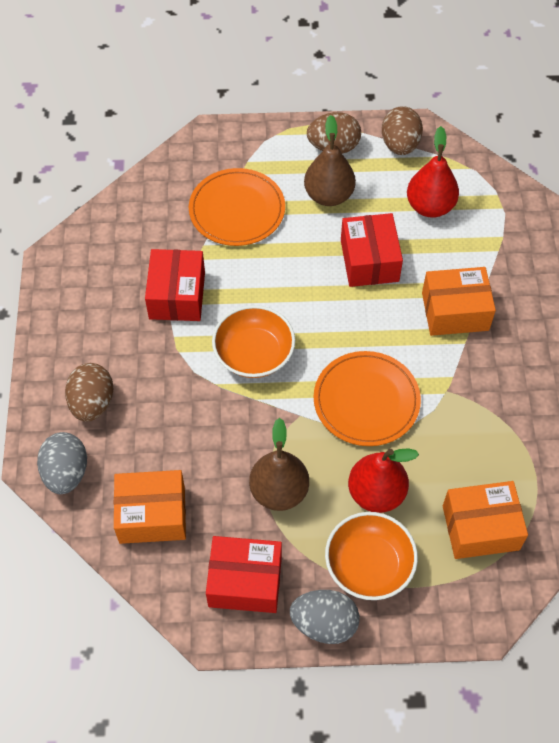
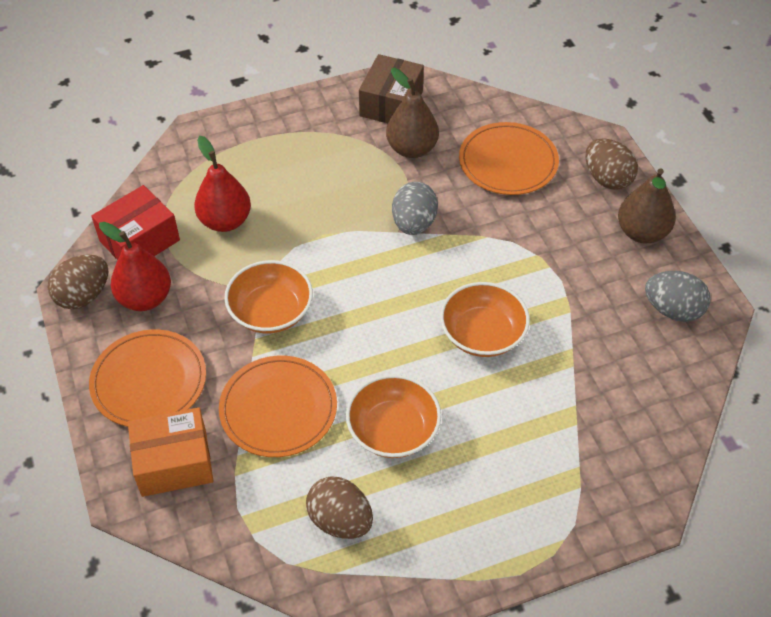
brown box: none = 0 -> [359,54,424,123] = 1
orange bowl: [212,305,295,378] [325,512,418,600] = 2 -> [224,260,313,333] [346,374,441,458] [440,282,530,357] = 3
orange box: [114,470,186,544] [422,267,496,336] [443,481,528,559] = 3 -> [128,407,213,497] = 1
orange plate: [189,168,285,246] [314,351,421,446] = 2 -> [89,330,206,427] [219,356,337,457] [459,122,559,195] = 3
red box: [145,249,205,321] [206,536,282,613] [341,213,403,287] = 3 -> [91,185,180,260] = 1

